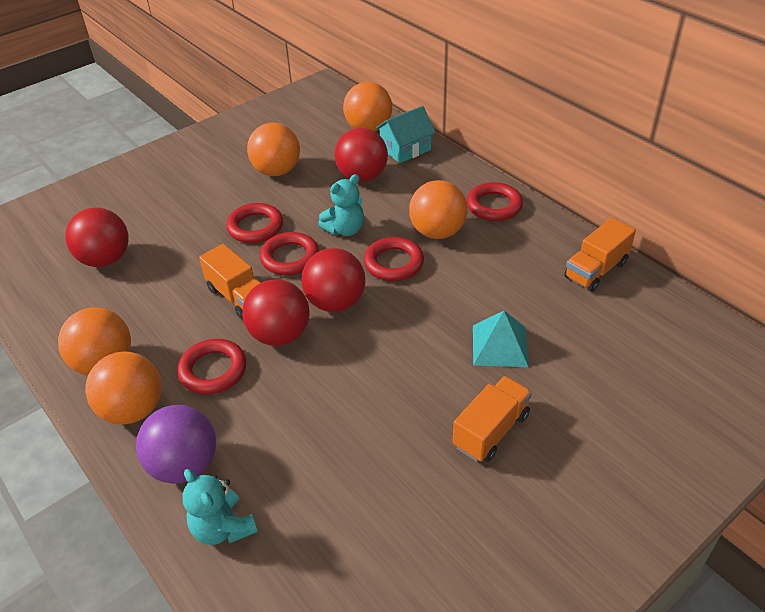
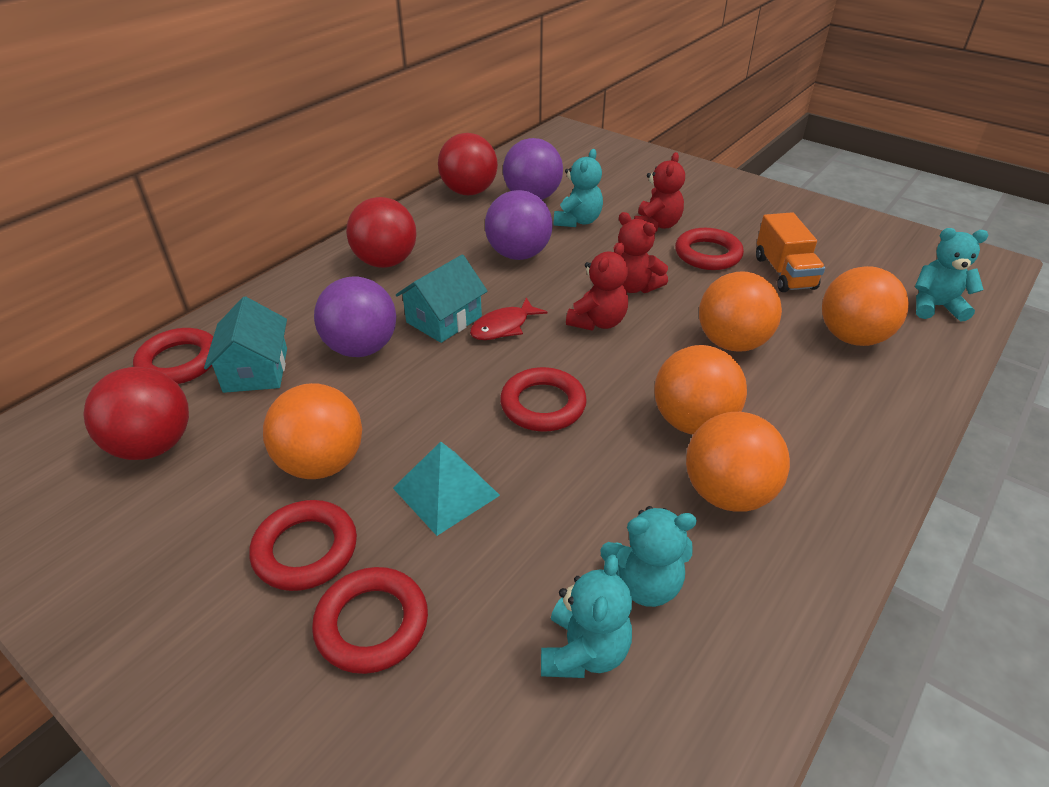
orange truck: [199,244,261,320] [452,376,532,462] [564,218,636,292] = 3 -> [756,212,825,292] = 1
purple ball: [136,405,216,484] = 1 -> [314,276,396,357] [485,190,553,260] [503,138,563,200] = 3
red ball: [65,207,129,267] [242,279,310,346] [301,248,365,312] [334,128,388,182] = 4 -> [83,367,189,460] [346,197,417,268] [438,133,498,195] = 3
red fish: none = 0 -> [470,297,547,340] = 1
red teddy bear: none = 0 -> [566,243,628,331] [614,212,668,293] [634,152,685,232] = 3
turquoise house: [375,106,436,163] = 1 -> [204,296,287,393] [396,255,487,343] = 2
turquoise teddy bear: [182,469,258,545] [318,174,364,236] = 2 -> [541,555,632,678] [554,149,603,227] [601,506,697,607] [915,228,989,322] = 4

